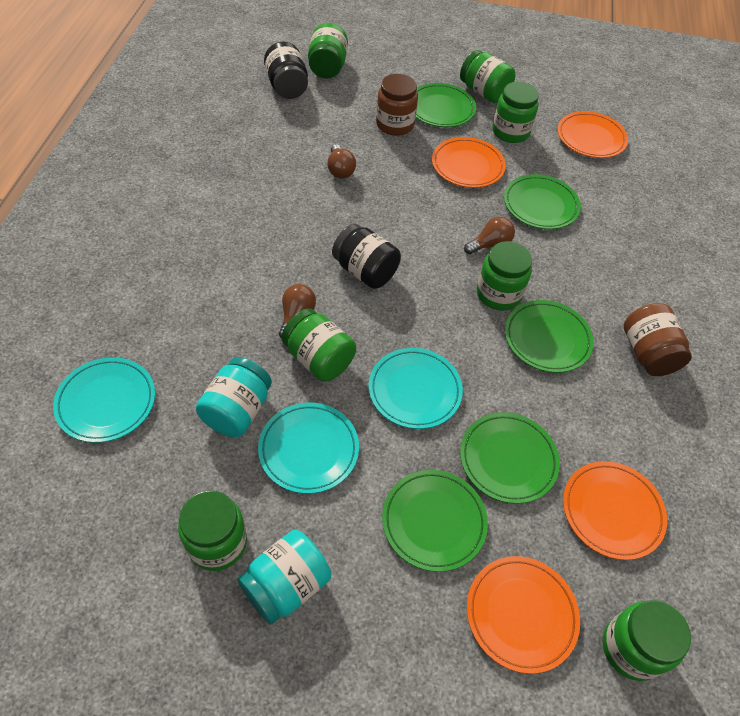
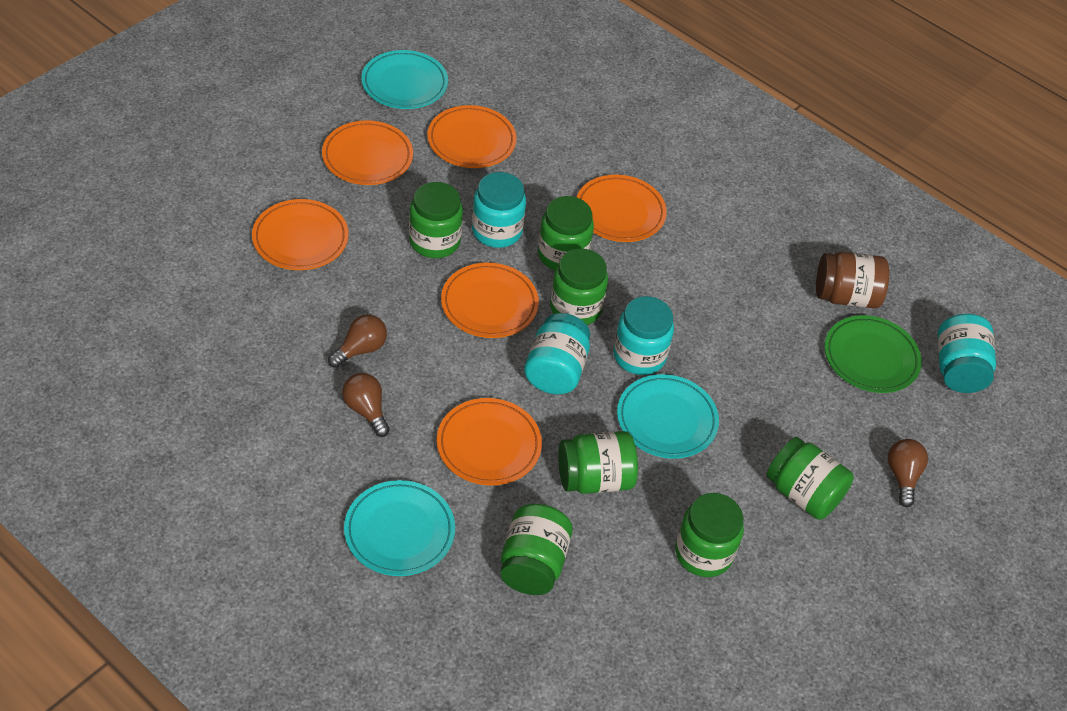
black jar: [264,42,308,99] [332,224,401,289] = 2 -> none = 0
brown jar: [376,74,418,136] [624,303,692,376] = 2 -> [816,252,889,308] = 1
green plate: [382,470,488,572] [416,83,476,127] [460,412,560,504] [504,174,581,229] [505,300,594,373] = 5 -> [824,315,922,393] = 1
orange plate: [432,137,506,188] [467,556,580,674] [557,111,628,158] [563,461,667,560] = 4 -> [252,199,349,270] [322,120,413,185] [427,105,517,168] [437,398,542,486] [441,263,539,338] [577,175,667,242] = 6
turquoise jar: [196,357,272,437] [237,530,331,625] = 2 -> [472,172,526,248] [524,313,590,394] [613,296,674,375] [938,314,996,393] = 4

